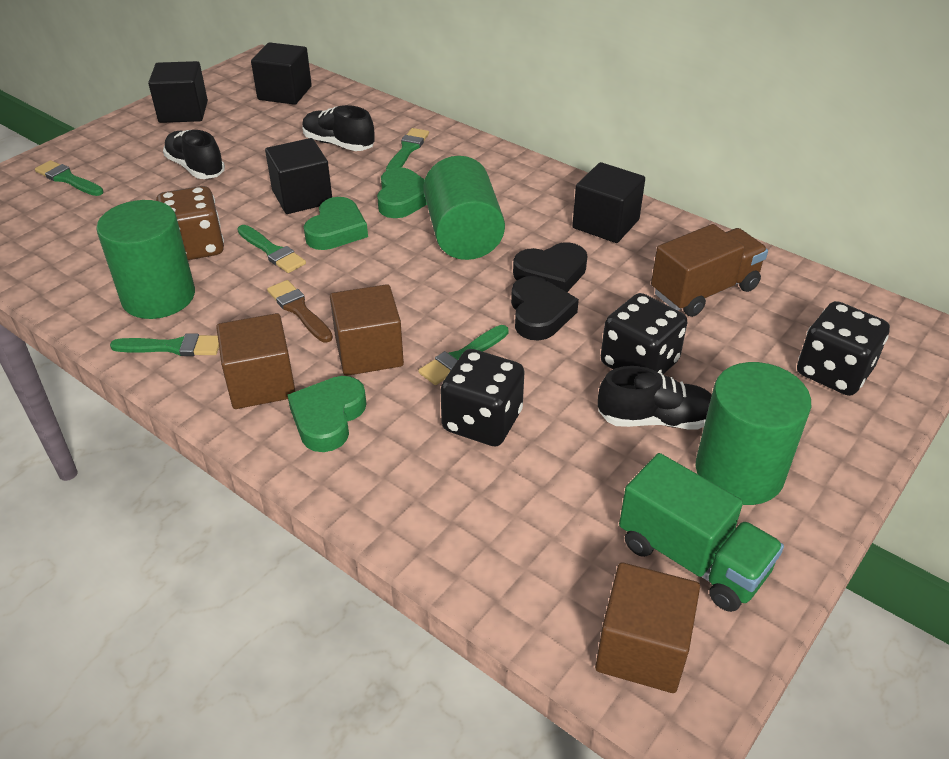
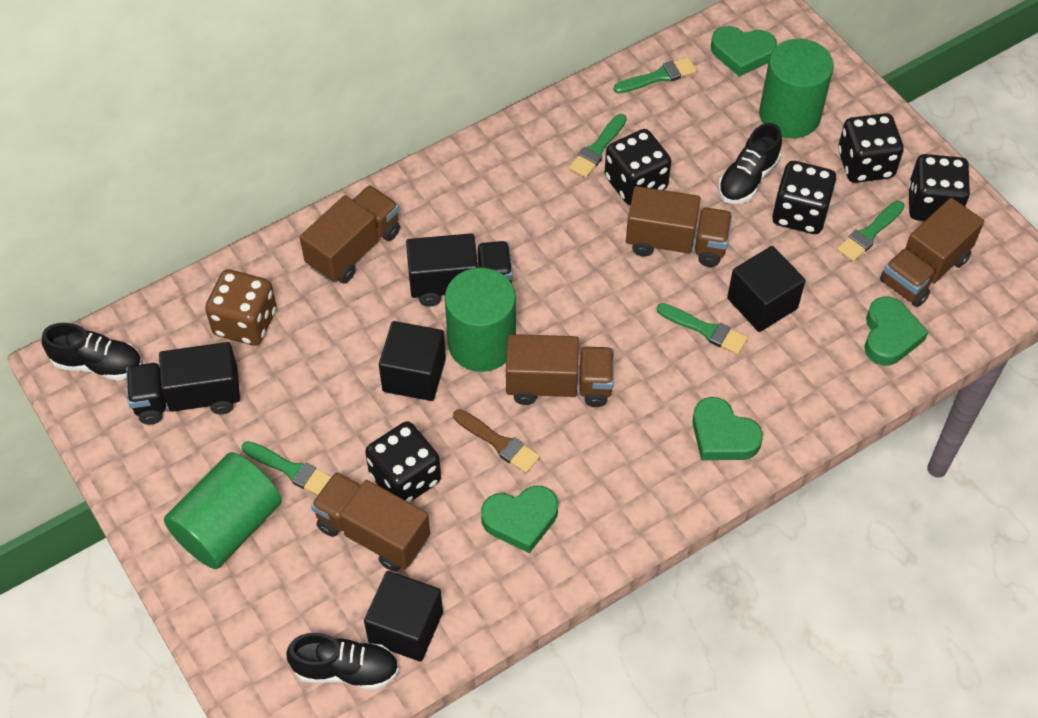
black cube: [148,61,208,123] [251,42,312,105] [265,138,332,214] [572,162,645,243] = 4 -> [364,571,443,662] [379,321,446,401] [727,246,805,332] = 3
black dice: [440,349,525,447] [601,293,687,374] [797,301,890,396] = 3 -> [365,421,441,503] [604,129,671,205] [772,161,836,234] [838,113,904,183] [908,154,970,221] = 5
black heart: [511,276,579,341] [513,242,587,292] = 2 -> none = 0
black truck: none = 0 -> [126,342,240,425] [406,233,513,307] = 2
brown cube: [216,313,296,409] [330,284,404,376] [595,562,700,693] = 3 -> none = 0
brown truck: [651,224,768,317] = 1 -> [300,185,400,284] [311,472,430,572] [506,334,614,407] [626,186,732,267] [880,198,984,307] = 5
green heart: [287,376,366,452] [304,197,368,250] [377,167,427,218] = 3 -> [481,486,558,553] [692,397,763,460] [711,26,777,77] [864,297,928,366] = 4
green truck: [619,453,784,612] = 1 -> none = 0

